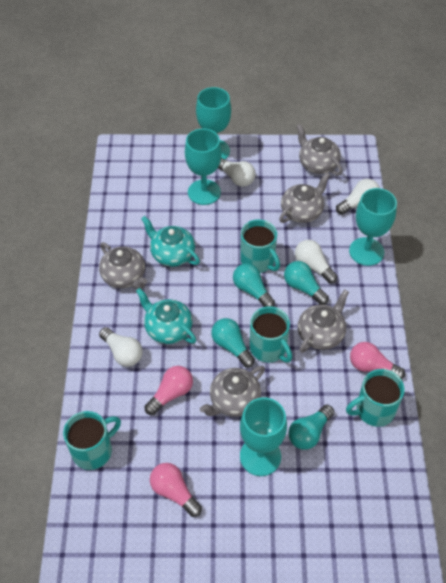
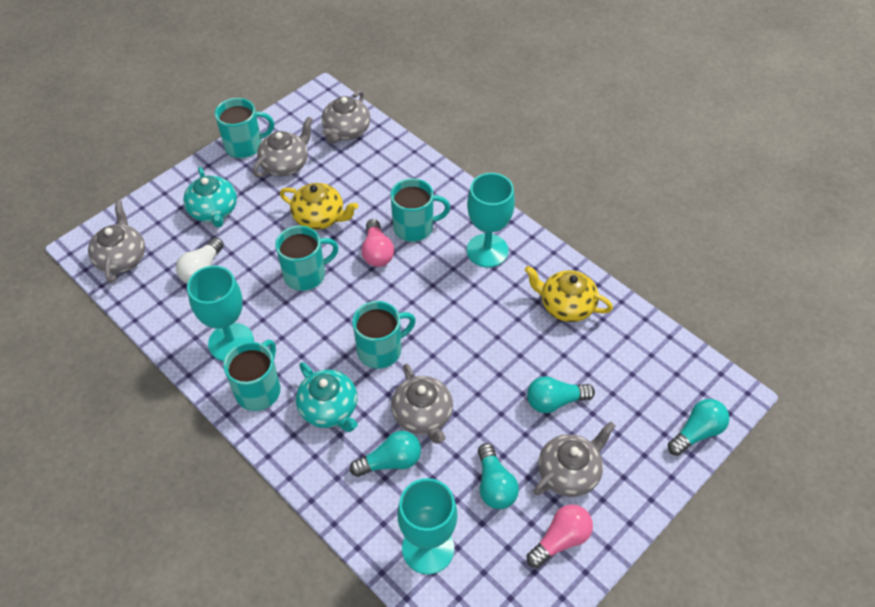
pink light bulb: [144,366,193,415] [150,463,202,517] [350,342,405,379] = 3 -> [361,219,394,267] [527,504,593,568] = 2
turquoise goblet: [185,128,222,205] [196,87,231,160] [240,397,287,476] [349,188,397,266] = 4 -> [187,266,254,361] [397,478,457,575] [466,173,515,267] = 3
turquoise mug: [63,411,121,470] [241,219,280,273] [250,306,292,362] [346,369,405,427] = 4 -> [215,98,274,158] [223,340,281,411] [275,226,339,291] [352,301,416,369] [391,178,450,242] = 5
white light bulb: [99,327,143,367] [218,158,256,187] [295,240,338,284] [336,179,380,215] = 4 -> [176,237,224,283] = 1
yellow teapot: none = 0 -> [280,183,358,230] [525,266,613,322] = 2

